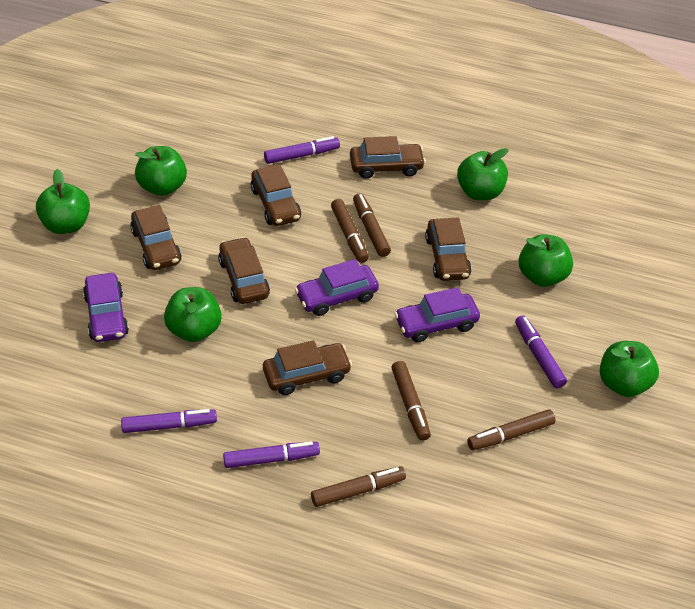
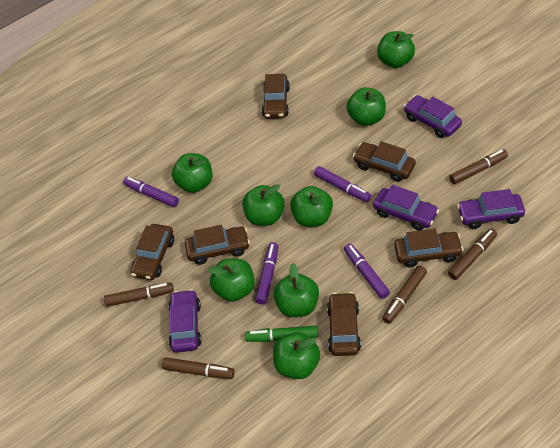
green apple: [36,169,90,234] [135,146,187,196] [164,287,222,342] [457,148,509,200] [519,234,573,287] [600,341,659,397] = 6 -> [172,153,213,193] [208,258,255,302] [242,184,285,226] [273,263,319,317] [273,332,320,379] [290,186,333,227] [346,87,386,126] [377,31,415,68] = 8
green marker: none = 0 -> [245,326,318,342] = 1
purple car: [83,273,129,342] [295,259,379,316] [394,287,480,343] = 3 -> [169,289,202,353] [373,185,439,230] [404,95,462,138] [457,189,525,229] = 4

